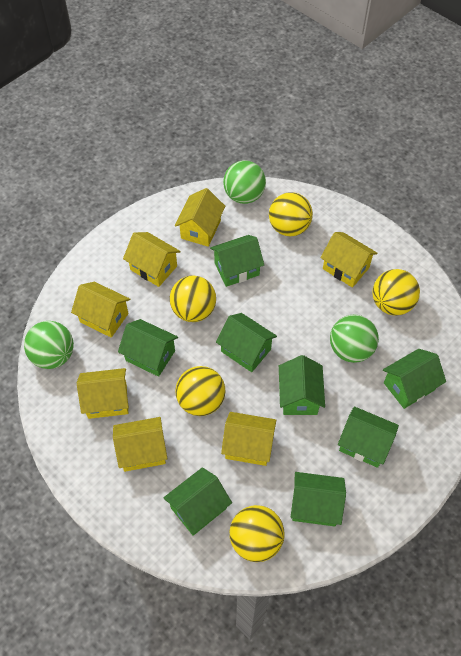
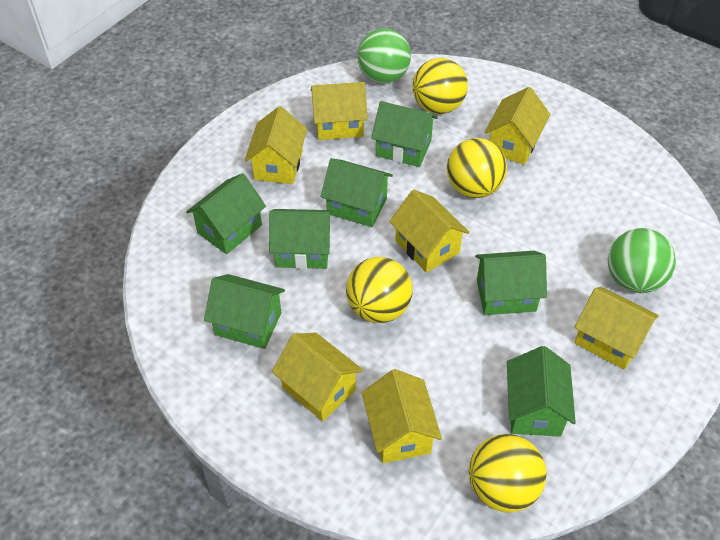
green ball: [24,321,74,369] [223,161,266,204] [330,314,379,363] = 3 -> [357,28,411,83] [608,228,676,293] = 2
green house: [118,319,178,377] [163,467,232,536] [210,235,264,287] [216,313,277,372] [279,355,325,415] [291,472,346,526] [338,406,399,468] [383,349,446,409] = 8 -> [186,173,266,254] [204,274,285,349] [269,209,332,269] [321,158,393,227] [371,101,438,167] [475,251,547,315] [507,346,576,437] = 7
yellow ball: [170,275,216,322] [175,366,225,416] [229,505,284,562] [269,192,313,236] [372,269,420,315] = 5 -> [346,257,413,323] [412,58,468,114] [447,138,507,198] [469,434,547,513] = 4

